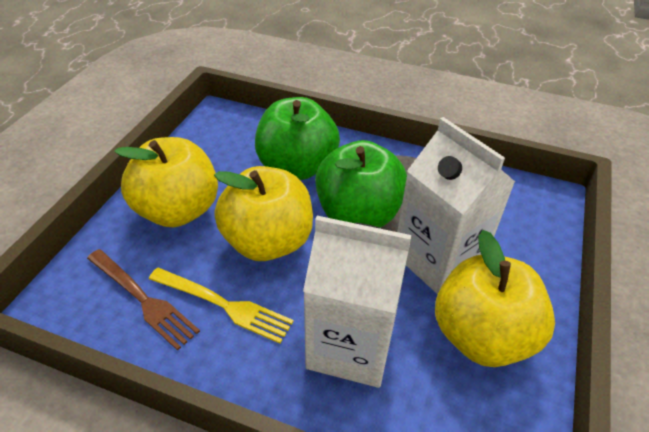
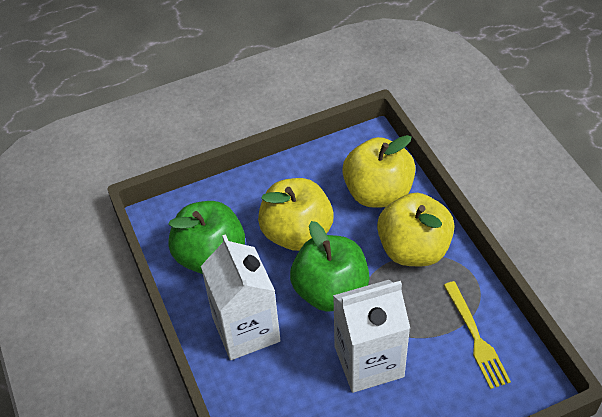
brown fork: [87,249,200,351] = 1 -> none = 0

